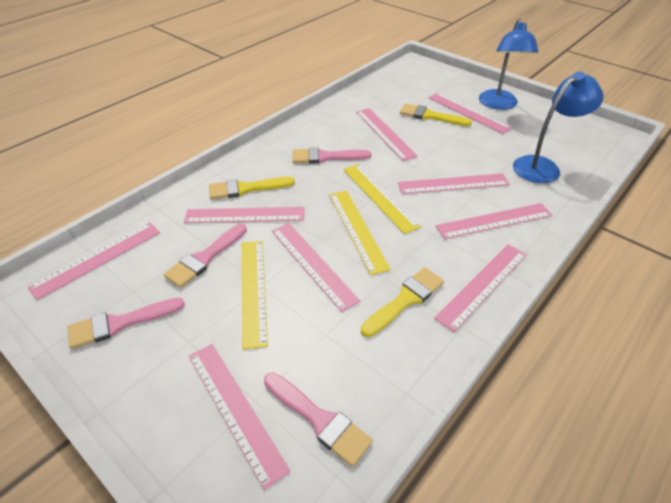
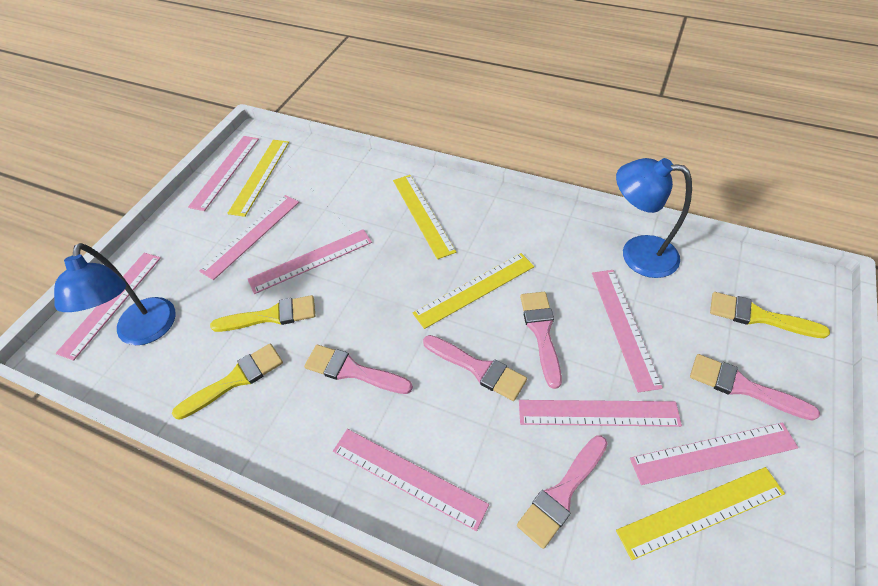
pink brush: [68,297,185,349] [164,224,247,288] [264,373,373,467] [292,147,371,164] = 4 -> [304,345,413,394] [423,335,527,401] [517,435,608,549] [520,292,562,389] [690,354,820,421] = 5
pink ruler: [27,222,160,300] [184,207,304,223] [189,344,291,490] [272,223,360,312] [356,108,418,161] [398,173,510,194] [428,93,512,134] [434,244,527,332] [436,203,552,239] = 9 -> [55,253,161,361] [188,136,259,211] [199,195,299,280] [248,229,372,294] [333,429,489,531] [519,400,682,427] [592,270,663,392] [630,422,798,485] = 8
yellow ruler: [242,241,268,350] [329,191,391,275] [343,164,421,234] = 3 -> [227,140,289,217] [393,175,456,259] [413,253,534,329] [616,467,785,560] = 4

